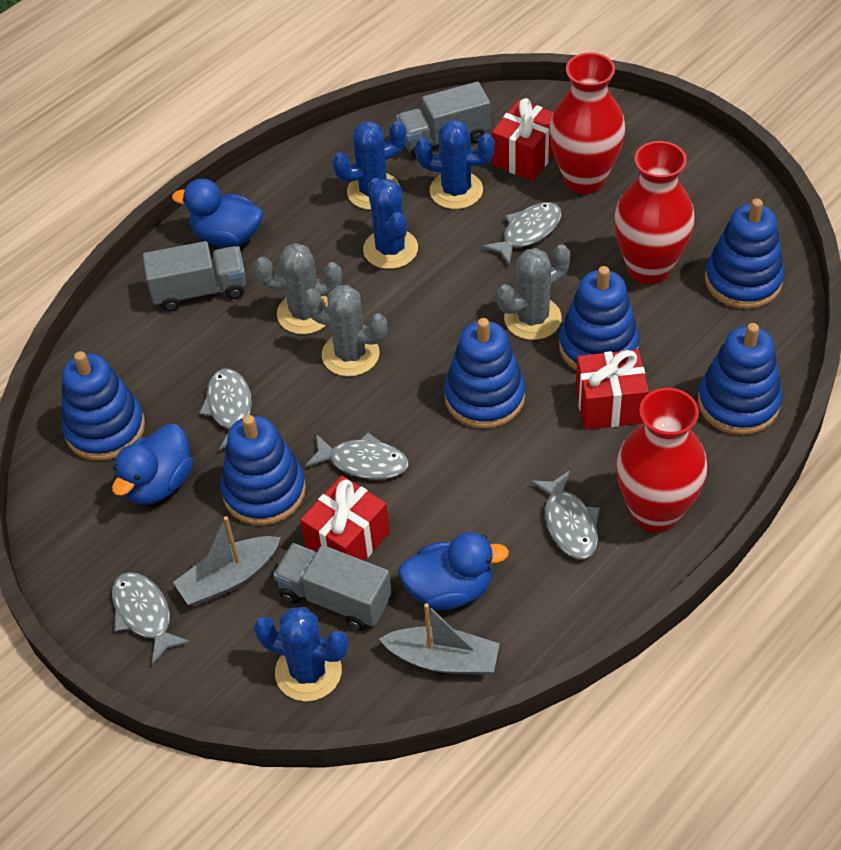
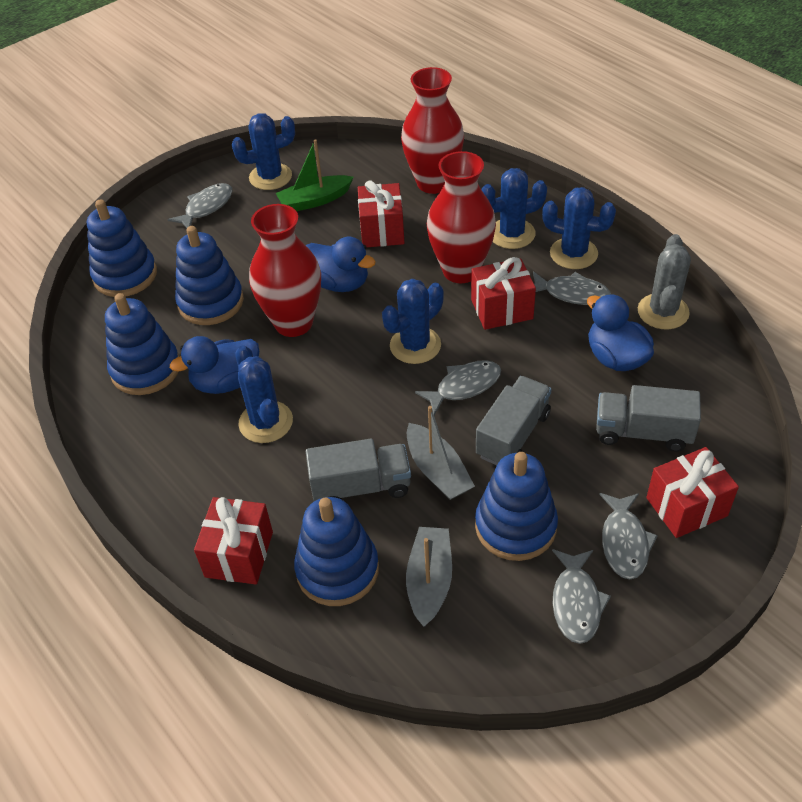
blue cactus: [253,607,348,701] [332,121,406,210] [363,178,418,269] [415,120,495,209] = 4 -> [232,113,295,190] [235,345,293,443] [382,279,444,364] [481,168,547,249] [542,187,616,269] = 5
blue stacking toy: [61,351,145,461] [220,415,306,526] [444,318,525,429] [559,266,639,370] [698,323,782,435] [705,199,785,309] = 6 -> [87,199,157,297] [105,293,179,395] [175,226,244,325] [294,497,379,606] [475,452,558,561] = 5
green boat: none = 0 -> [276,139,354,211] = 1
grey cactus: [255,243,342,334] [303,285,388,377] [497,244,570,340] = 3 -> [638,234,691,329] = 1
red gift: [300,476,390,561] [492,98,554,181] [576,349,649,430] = 3 -> [194,497,273,585] [358,180,404,247] [471,257,536,330] [646,447,739,538] = 4

